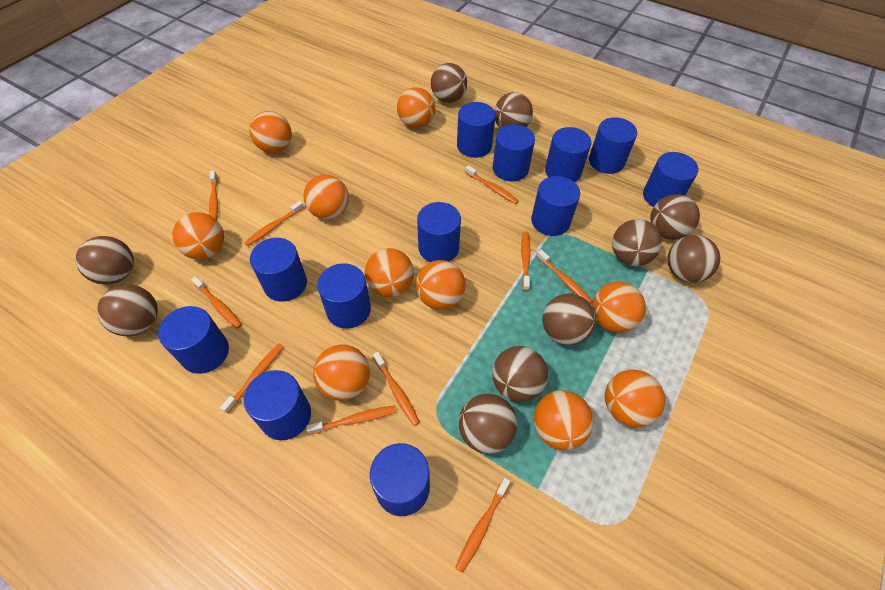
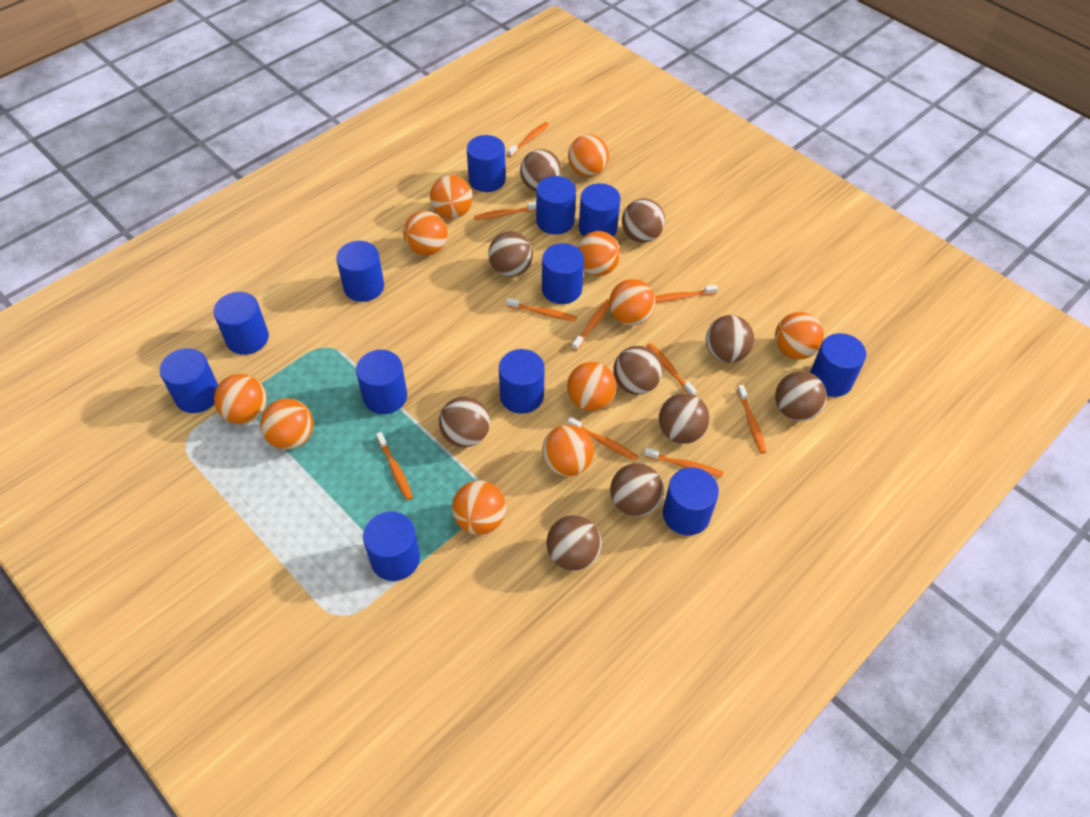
orange ball: [172,212,224,260] [249,111,292,153] [303,175,349,219] [313,344,370,400] [365,248,414,297] [397,87,435,128] [416,260,465,310] [534,390,593,450] [592,282,646,332] [605,369,665,427] = 10 -> [214,374,267,424] [260,398,313,450] [403,211,448,256] [430,175,473,219] [452,480,506,535] [542,425,594,476] [567,362,617,411] [568,134,609,177] [577,231,621,276] [609,279,656,326] [775,312,824,360] = 11

